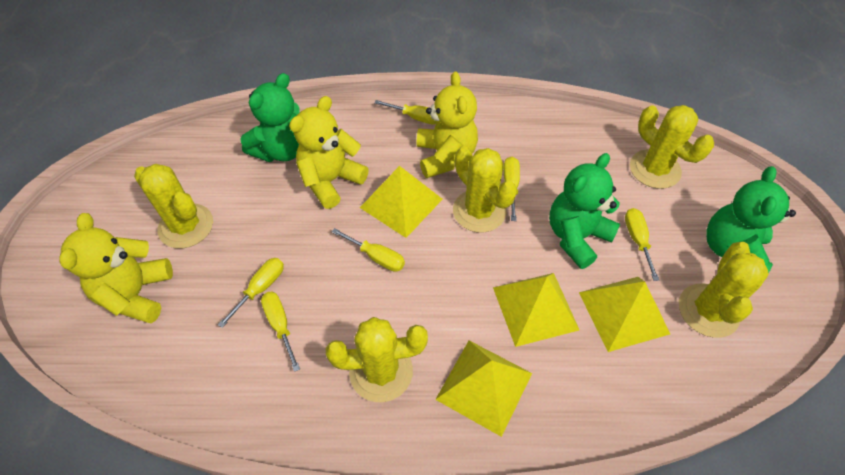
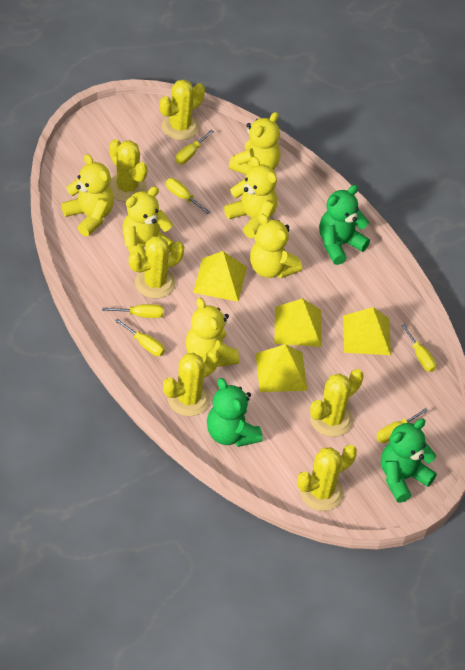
yellow cactus: [134,164,213,248] [326,317,428,402] [453,147,517,233] [630,105,714,189] [679,242,769,338] = 5 -> [109,139,148,202] [129,236,184,298] [159,79,205,140] [163,350,219,416] [297,445,357,511] [310,369,364,437] = 6
yellow teddy bear: [59,213,173,323] [289,96,369,209] [416,71,478,178] = 3 -> [61,154,114,236] [122,186,174,259] [186,298,239,367] [224,156,277,238] [229,112,280,174] [250,214,302,278] = 6

